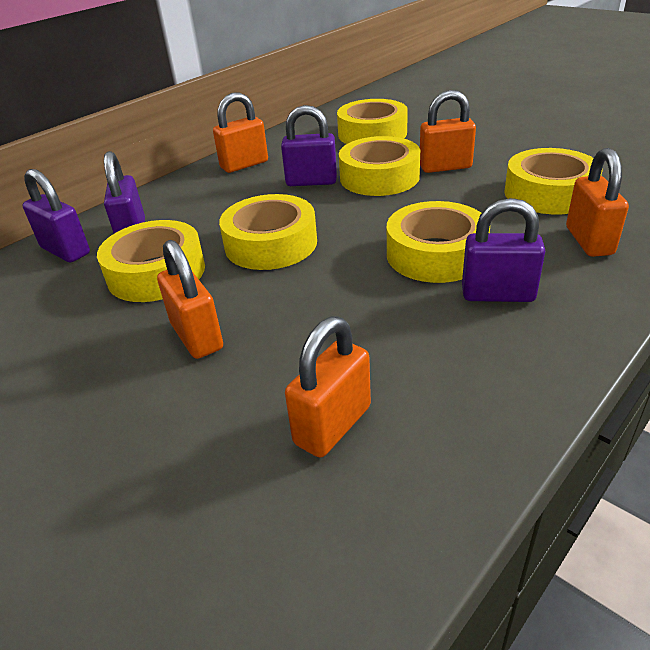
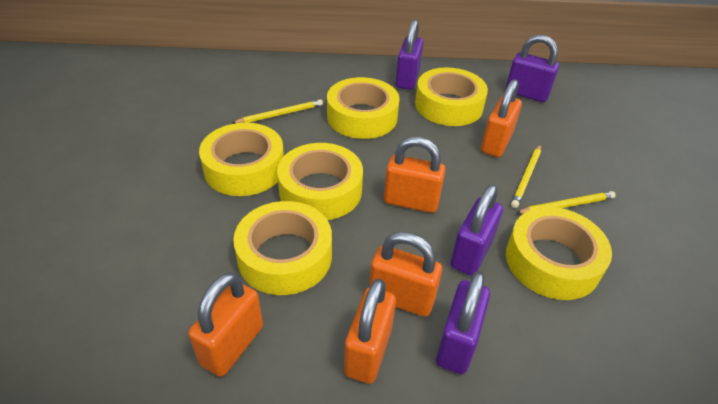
yellow pencil: none = 0 -> [232,99,323,124] [511,144,541,208] [516,191,616,214] = 3

